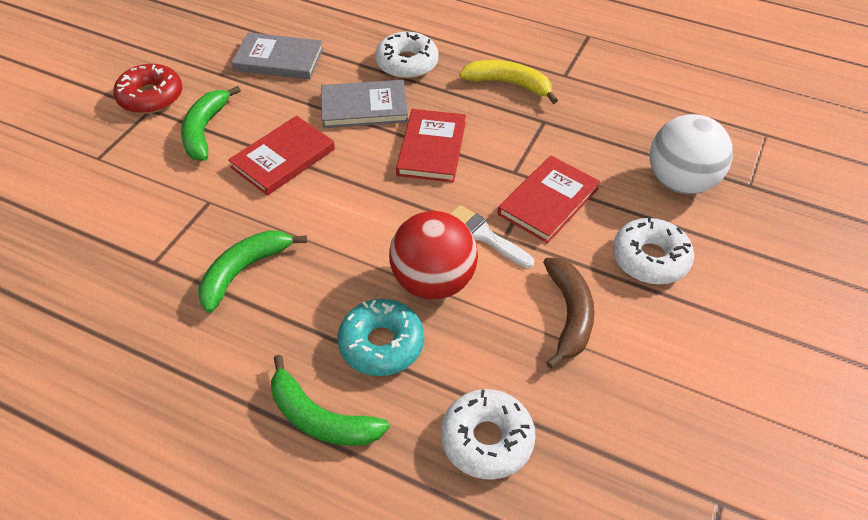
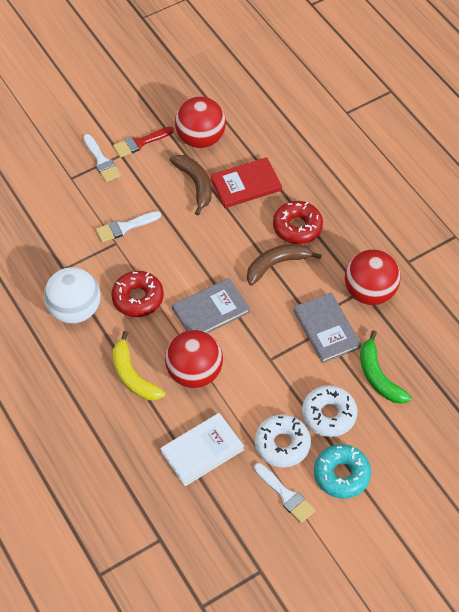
brown banana: [543,258,595,369] = 1 -> [170,155,212,215] [247,244,322,286] = 2
green banana: [181,86,241,161] [198,230,307,313] [271,355,389,446] = 3 -> [360,330,411,404] = 1
red ball: [389,211,478,300] = 1 -> [165,330,223,388] [175,97,226,148] [345,250,401,305] = 3
red book: [228,116,335,196] [396,109,466,182] [498,156,600,243] = 3 -> [211,157,282,208] = 1
red brush: none = 0 -> [113,126,174,158] = 1
red donut: [113,64,182,114] = 1 -> [111,271,164,317] [273,201,323,244] = 2
white book: none = 0 -> [160,413,244,486] = 1
white brush: [450,205,534,268] = 1 -> [84,134,121,182] [96,211,161,243] [254,463,315,523] = 3
white donut: [375,32,439,79] [441,389,536,479] [613,216,694,284] = 3 -> [255,414,311,467] [302,385,358,437] = 2

